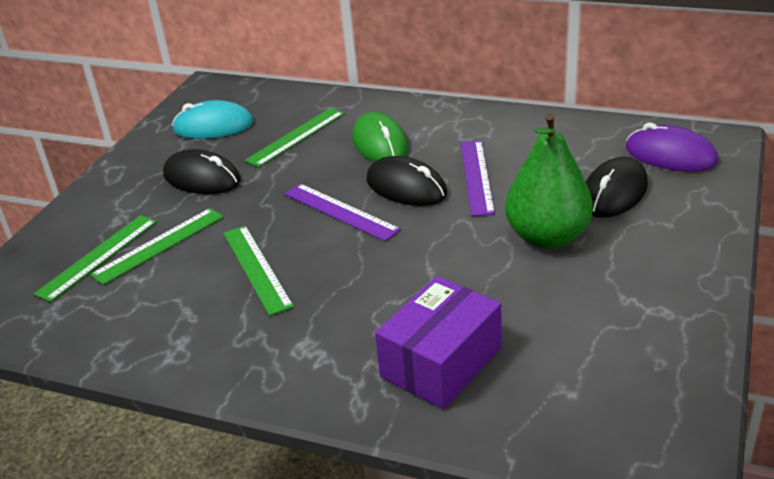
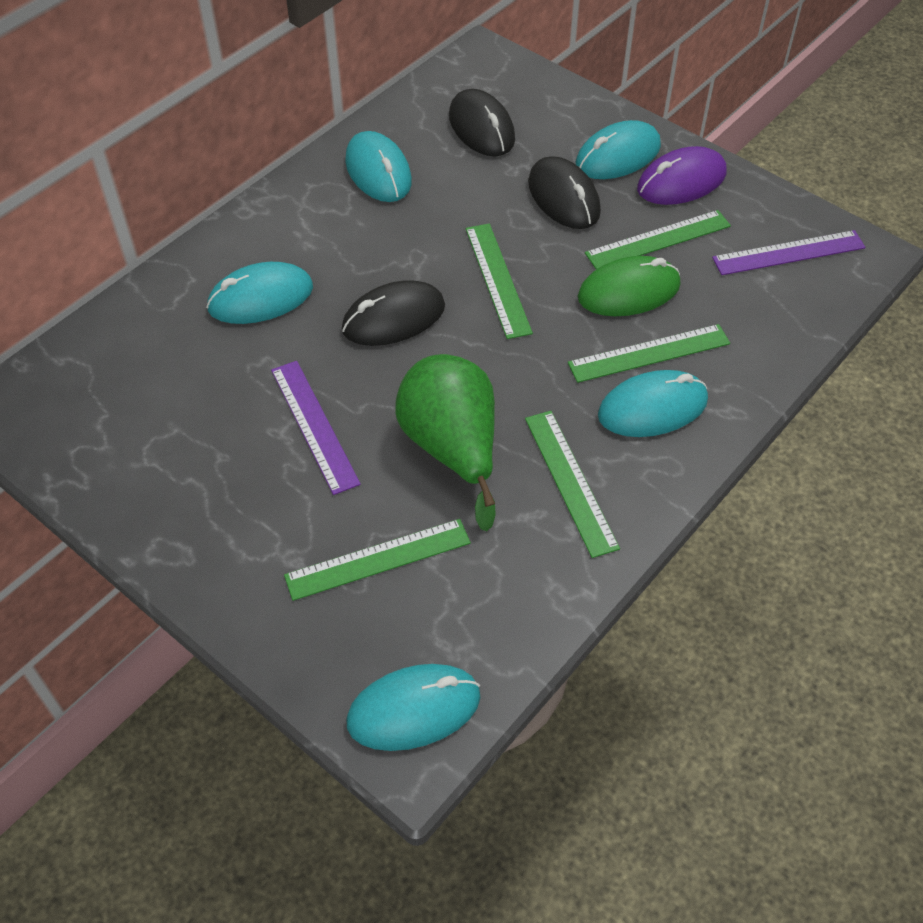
green ruler: [34,215,157,302] [90,208,224,285] [224,226,294,316] [245,108,345,167] = 4 -> [284,519,471,601] [466,224,533,339] [525,411,620,558] [568,324,730,383] [585,210,731,270] = 5
purple box: [375,276,501,409] = 1 -> none = 0
turquoise mouse: [172,100,254,139] = 1 -> [206,262,313,324] [345,131,412,202] [346,664,481,751] [576,120,661,179] [598,370,708,437] = 5

